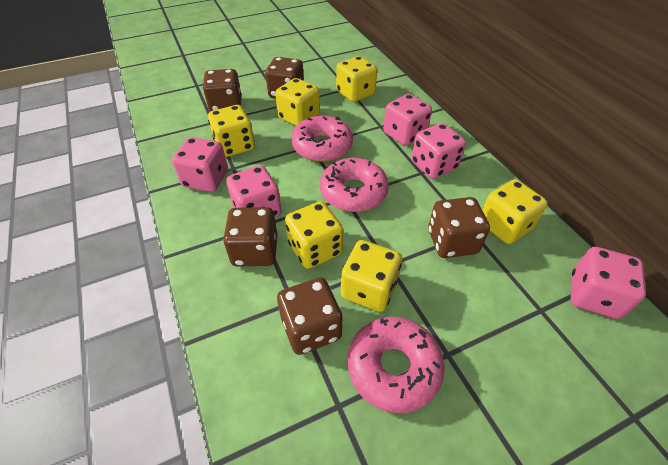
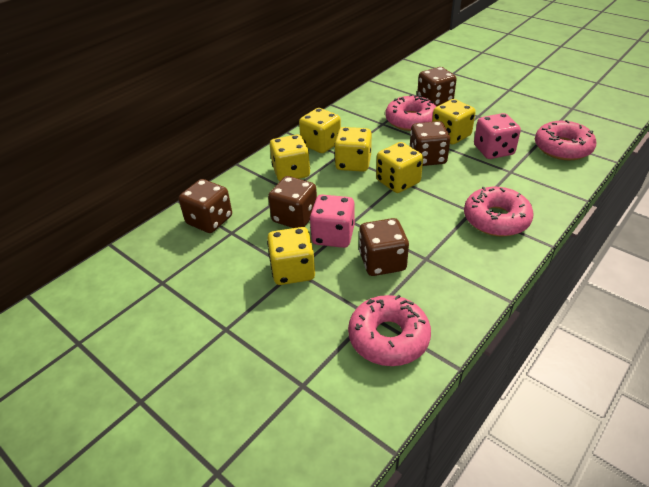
pink dice: [172,137,228,192] [226,165,282,217] [383,94,432,146] [411,123,466,179] [571,247,646,319] = 5 -> [310,195,355,248] [474,113,521,159] = 2
pink donut: [291,116,353,162] [320,158,389,212] [348,317,445,413] = 3 -> [348,295,431,366] [386,94,436,131] [464,187,534,237] [535,120,596,160] = 4

